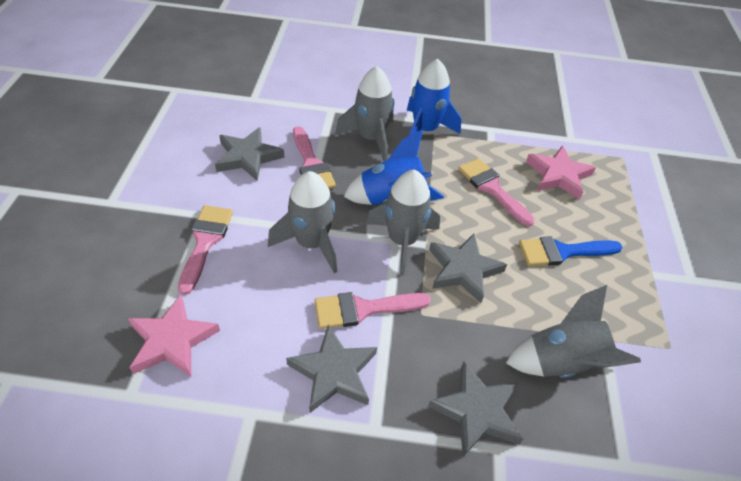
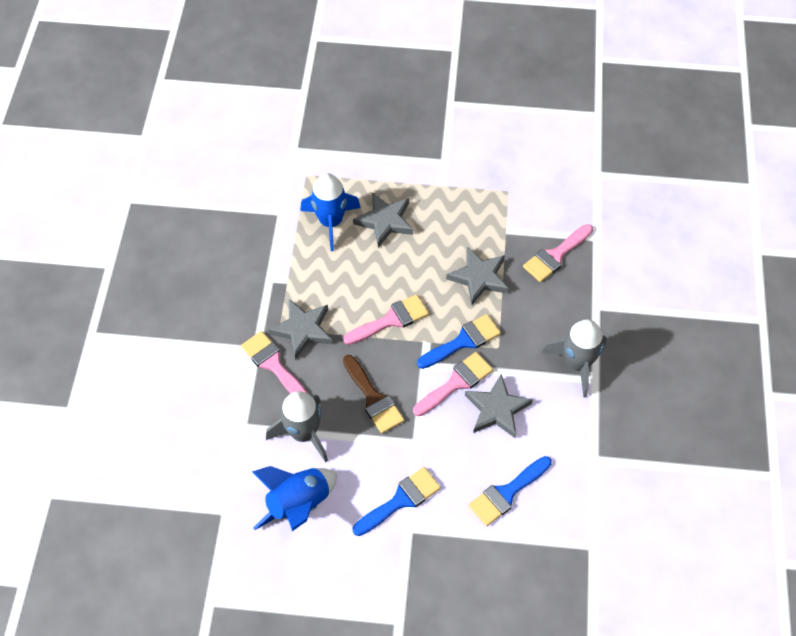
blue brush: [519,236,622,266] = 1 -> [353,467,441,536] [417,314,501,369] [469,456,552,526] = 3
brown brush: none = 0 -> [343,355,404,434] = 1
grey rocket: [268,171,337,273] [335,66,394,162] [366,170,440,276] [506,285,641,378] = 4 -> [266,391,328,463] [542,319,607,398] = 2
pink star: [128,295,220,377] [526,145,596,199] = 2 -> none = 0

